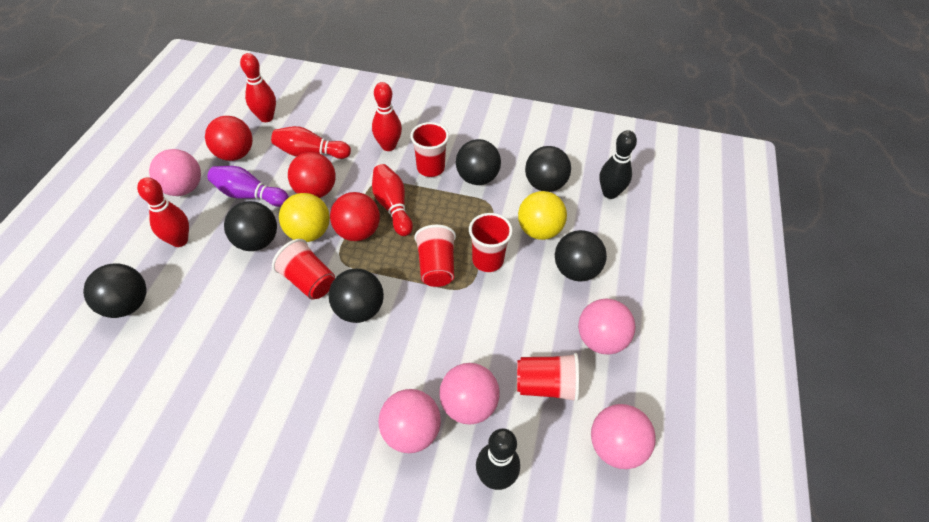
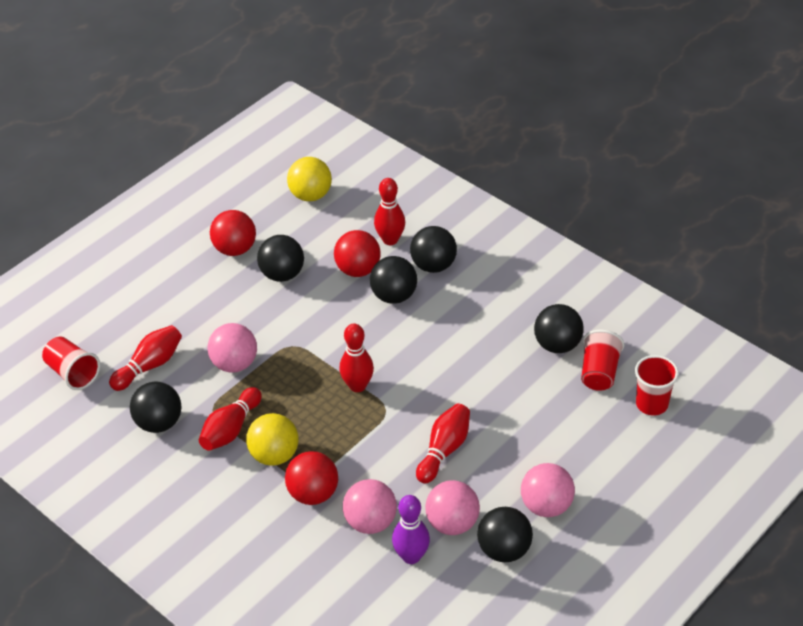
black bowling pin: [476,428,520,490] [599,130,637,199] = 2 -> none = 0
pink ball: [149,149,201,196] [379,389,441,453] [439,363,500,425] [578,299,635,354] [591,404,656,469] = 5 -> [208,323,257,373] [343,479,397,534] [425,480,480,535] [521,463,575,517] = 4
red cup: [272,239,335,299] [410,122,449,177] [414,225,456,287] [469,213,513,272] [517,353,579,403] = 5 -> [42,336,100,390] [581,330,625,391] [635,355,679,416] = 3

